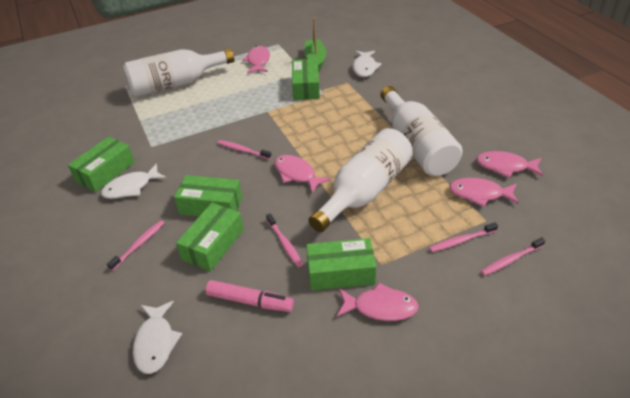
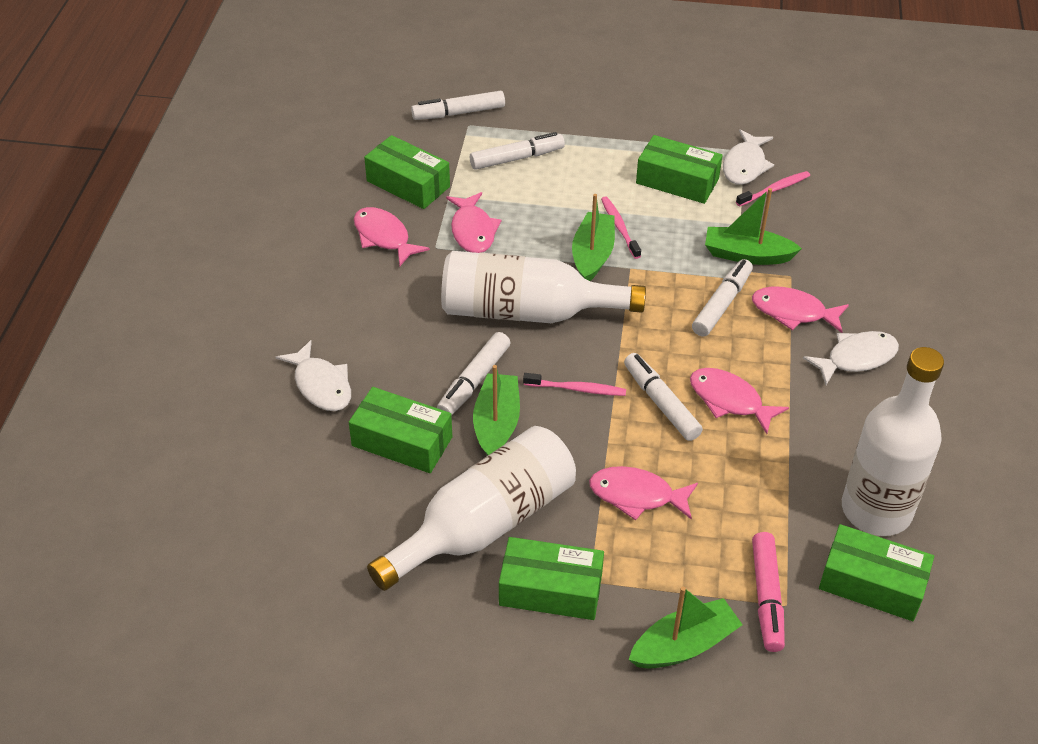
green boat: [304,18,326,71] = 1 -> [473,365,520,456] [572,194,615,281] [629,587,743,669] [705,188,802,265] = 4
pink toothbrush: [107,220,164,271] [218,140,272,159] [266,213,303,267] [429,222,498,252] [481,237,545,276] = 5 -> [523,373,626,396] [601,196,641,259] [736,171,810,207] = 3
white marker: none = 0 -> [411,91,505,120] [437,332,511,416] [470,132,565,170] [624,353,703,441] [692,259,753,337] = 5

